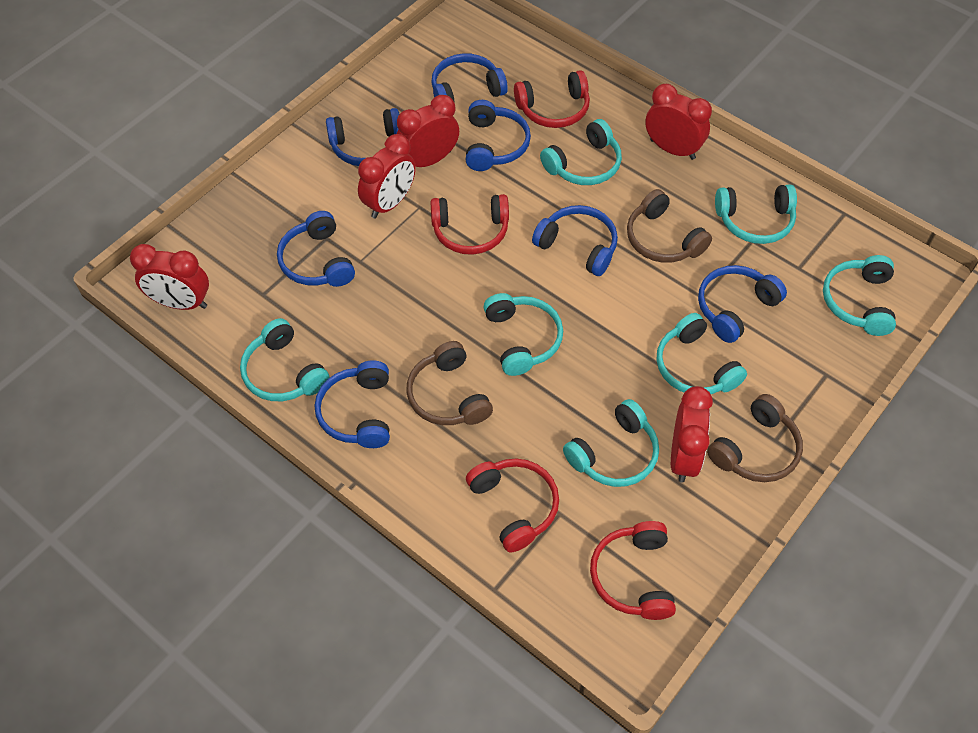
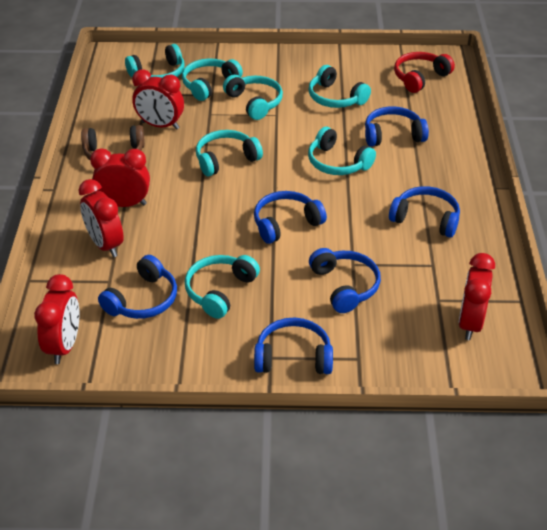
blue headphones: [277,211,355,287] [315,360,390,448] [326,108,399,166] [431,53,508,103] [466,100,531,171] [532,205,618,276] [698,265,787,343] = 7 -> [98,255,177,319] [254,191,327,244] [254,317,333,374] [309,248,381,313] [365,107,429,147] [389,186,460,238] = 6
brown headphones: [406,341,493,425] [627,189,712,263] [707,394,803,482] = 3 -> [81,125,145,160] = 1
red headphones: [430,194,509,255] [466,458,559,552] [514,70,590,128] [590,521,676,620] = 4 -> [394,52,455,93] = 1

